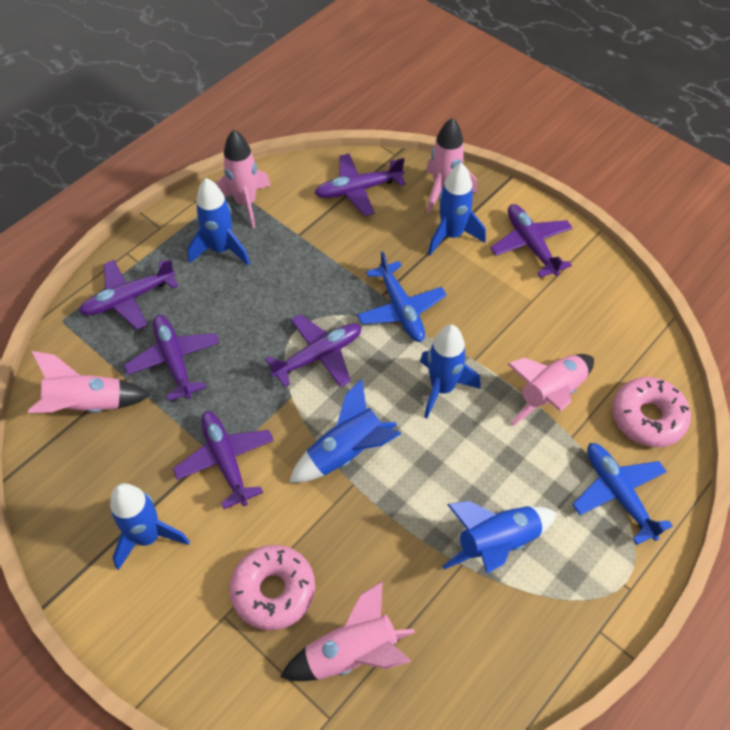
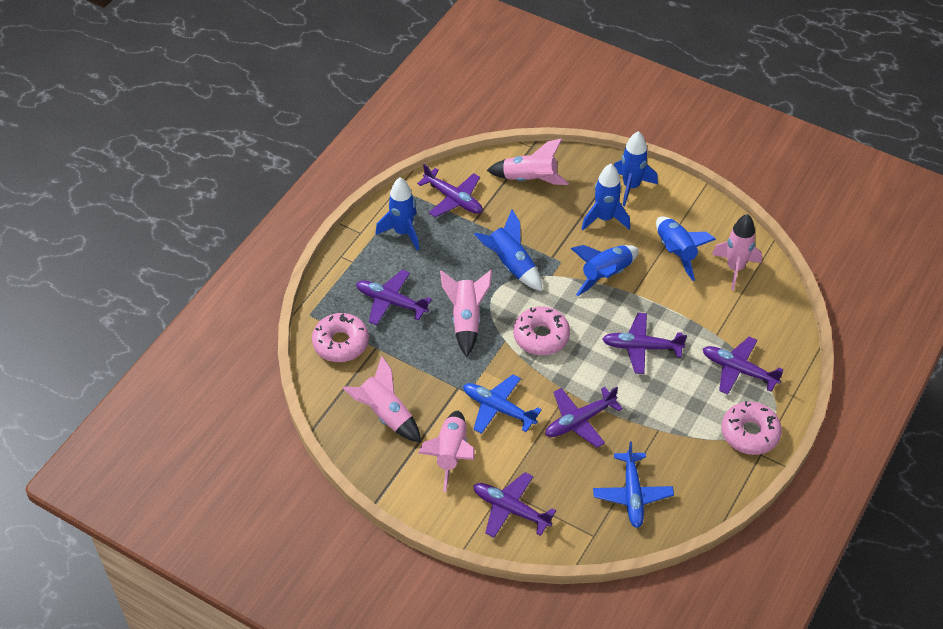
pink donut: [229,545,315,631] [612,377,691,447] = 2 -> [312,313,369,362] [513,306,570,355] [721,401,782,455] = 3

